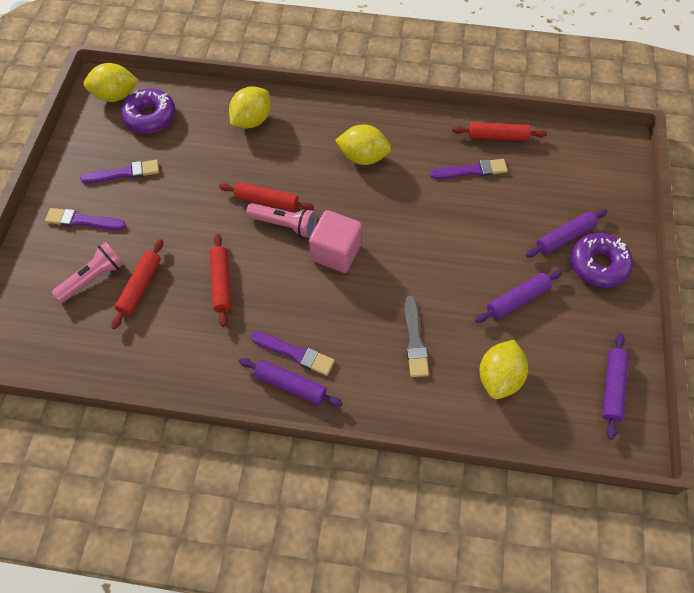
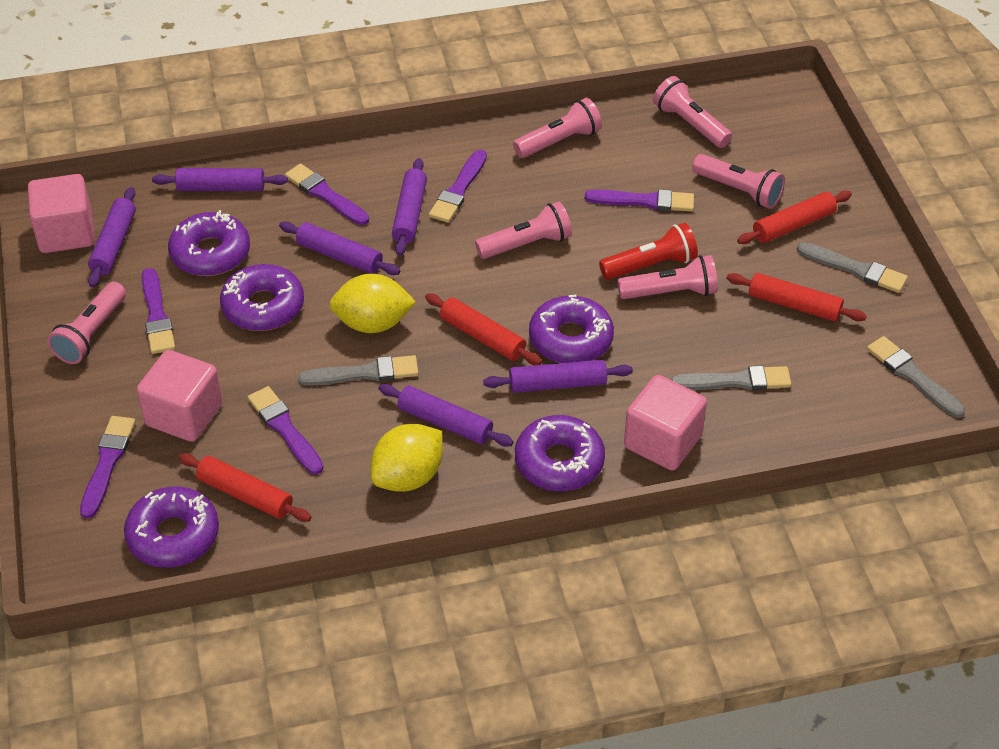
grey brush: [405,296,429,377] = 1 -> [298,355,419,386] [670,366,791,390] [797,242,908,293] [867,336,965,418] = 4
pink cube: [309,210,362,273] = 1 -> [28,174,95,253] [137,350,222,442] [624,375,707,471] = 3
pink flashlight: [52,242,124,303] [246,203,316,238] = 2 -> [47,282,126,364] [475,202,572,259] [513,98,602,158] [617,255,718,299] [653,76,732,148] [692,154,785,209] = 6
purple brush: [45,208,126,230] [80,160,159,183] [251,331,335,376] [430,159,508,179] = 4 -> [80,416,136,519] [142,268,175,354] [248,386,324,475] [285,164,369,225] [429,150,487,223] [585,189,694,211] = 6
purple donut: [121,88,176,133] [571,233,633,288] = 2 -> [124,486,219,568] [168,210,250,276] [220,264,304,331] [515,415,605,491] [529,295,614,363] = 5
purple rolling pin: [239,358,343,407] [475,270,562,323] [526,209,607,258] [602,333,629,440] = 4 -> [88,187,136,287] [152,168,288,191] [279,221,400,275] [378,384,514,447] [392,158,427,256] [483,360,633,393] = 6
red flashlight: none = 0 -> [599,223,698,280] = 1
yellow lemon: [84,63,138,102] [229,86,271,128] [335,124,391,165] [480,340,528,399] = 4 -> [329,273,416,333] [371,424,443,492] = 2

